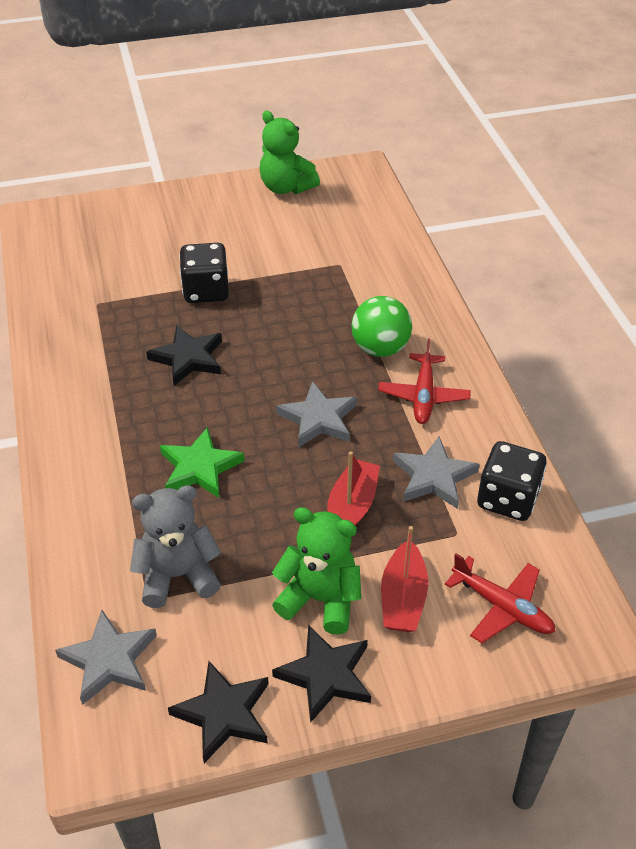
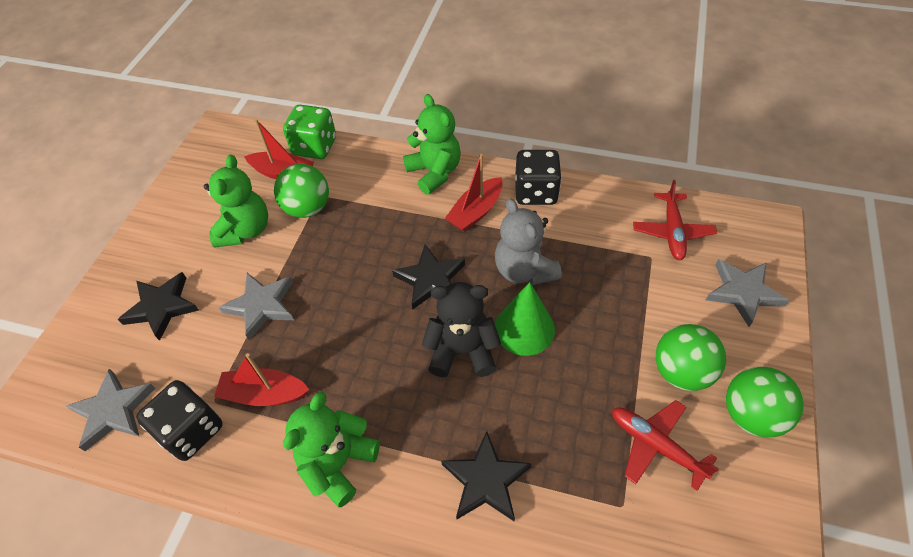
black teddy bear: none = 0 -> [422,282,501,377] = 1
green ball: [352,296,412,357] = 1 -> [274,164,329,218] [655,324,726,391] [726,366,804,437] = 3
green cone: none = 0 -> [495,282,555,356] = 1
green dice: none = 0 -> [283,105,336,159] = 1
green star: [160,427,245,498] = 1 -> none = 0
green teddy bear: [260,111,320,194] [272,507,361,635] = 2 -> [204,155,268,248] [283,392,380,507] [403,94,461,195] = 3
red boat: [327,451,380,526] [381,526,428,632] = 2 -> [214,353,309,406] [244,119,314,179] [445,154,503,232] = 3

